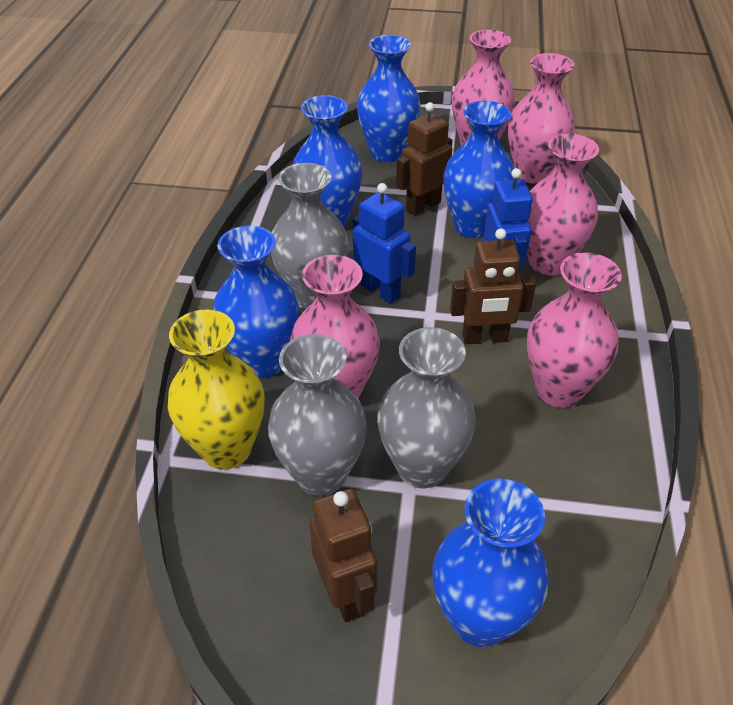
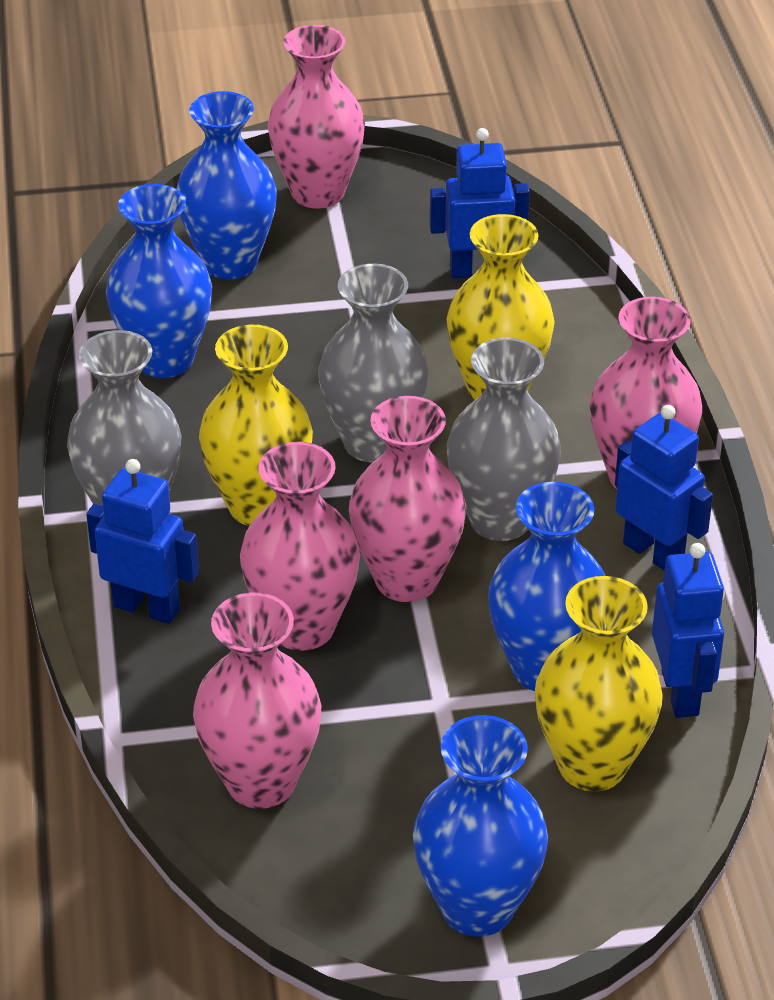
blue robot: [353,183,416,304] [483,168,533,269] = 2 -> [86,459,199,624] [430,128,530,278] [615,405,713,571] [652,543,725,718] = 4
blue vase: [213,226,299,378] [293,95,363,227] [357,35,420,162] [433,479,549,647] [443,101,514,238] = 5 -> [106,184,212,378] [177,91,277,280] [413,715,548,937] [488,482,605,691] = 4
brown robot: [309,489,378,622] [396,102,452,216] [450,228,536,344] = 3 -> none = 0
yellow vase: [168,309,265,469] = 1 -> [199,324,313,526] [447,214,555,401] [535,576,663,791] = 3

